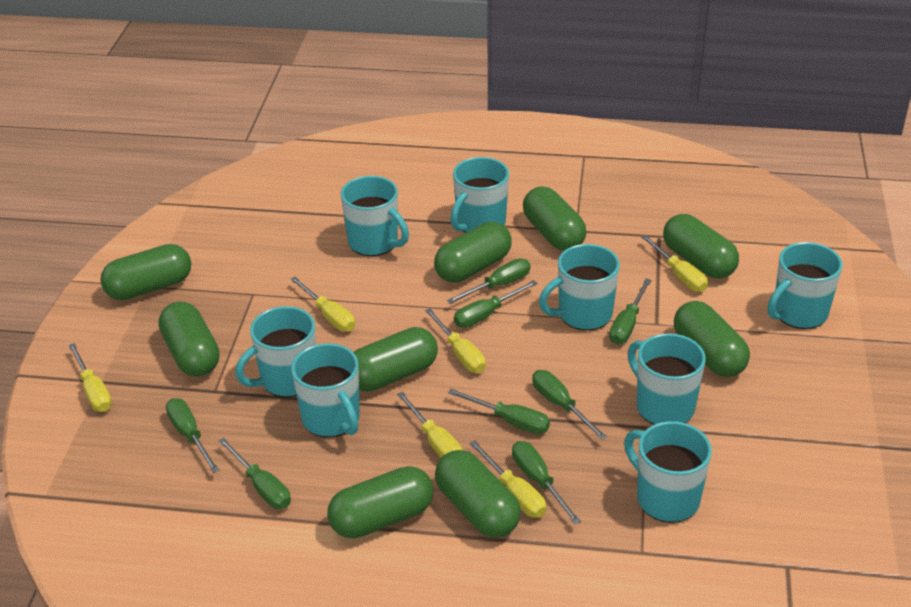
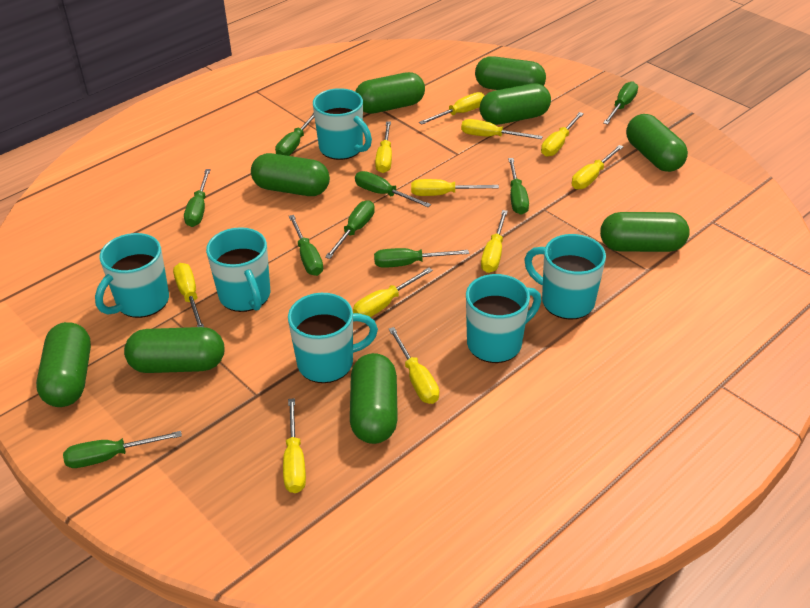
green screwdriver: [166,398,219,473] [218,438,291,509] [447,259,530,304] [448,389,550,434] [454,280,538,328] [512,441,581,524] [532,370,607,440] [609,278,651,344] = 8 -> [63,431,182,468] [184,169,211,227] [275,113,314,156] [289,215,323,276] [325,200,375,259] [355,171,431,207] [374,248,469,268] [508,158,529,215] [603,81,638,124] = 9
turquoise mug: [235,306,316,397] [291,343,360,438] [341,176,409,256] [450,157,509,233] [539,244,620,331] [624,421,712,523] [627,333,706,425] [768,242,843,329] = 8 -> [95,233,169,318] [206,227,270,312] [288,293,378,383] [313,88,372,160] [466,274,541,363] [524,234,606,320] = 6
yellow screwdriver: [68,343,112,412] [290,277,355,331] [397,392,463,458] [425,308,486,373] [469,440,546,518] [641,235,708,292] = 6 -> [173,263,204,327] [283,398,306,493] [353,268,433,317] [375,121,392,173] [389,327,439,404] [411,179,499,196] [419,92,484,125] [461,119,543,139] [481,210,508,273] [541,112,584,157] [572,145,623,189] = 11

